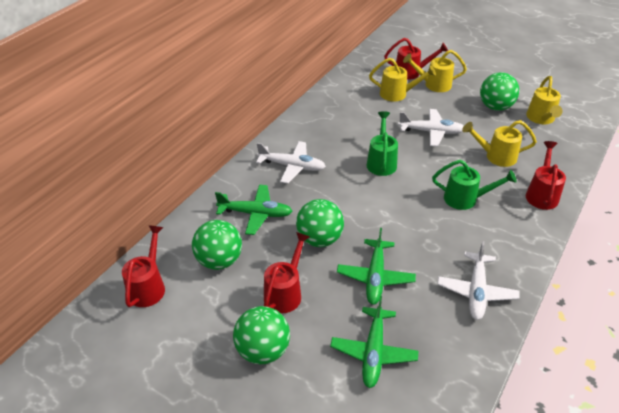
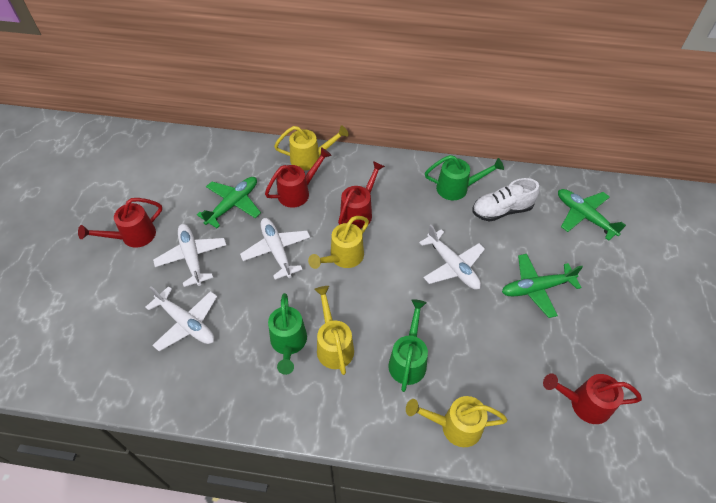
green ball: [192,220,242,270] [233,306,290,364] [296,199,344,247] [480,72,519,111] = 4 -> none = 0
green watering can: [367,111,398,176] [432,160,517,210] = 2 -> [268,293,307,375] [388,299,428,392] [425,155,504,200] = 3
white plane: [256,141,326,184] [398,109,464,147] [437,241,520,320] = 3 -> [145,286,217,351] [153,224,226,287] [240,218,311,280] [419,225,485,289] = 4
white shoe: none = 0 -> [472,178,540,222] = 1

